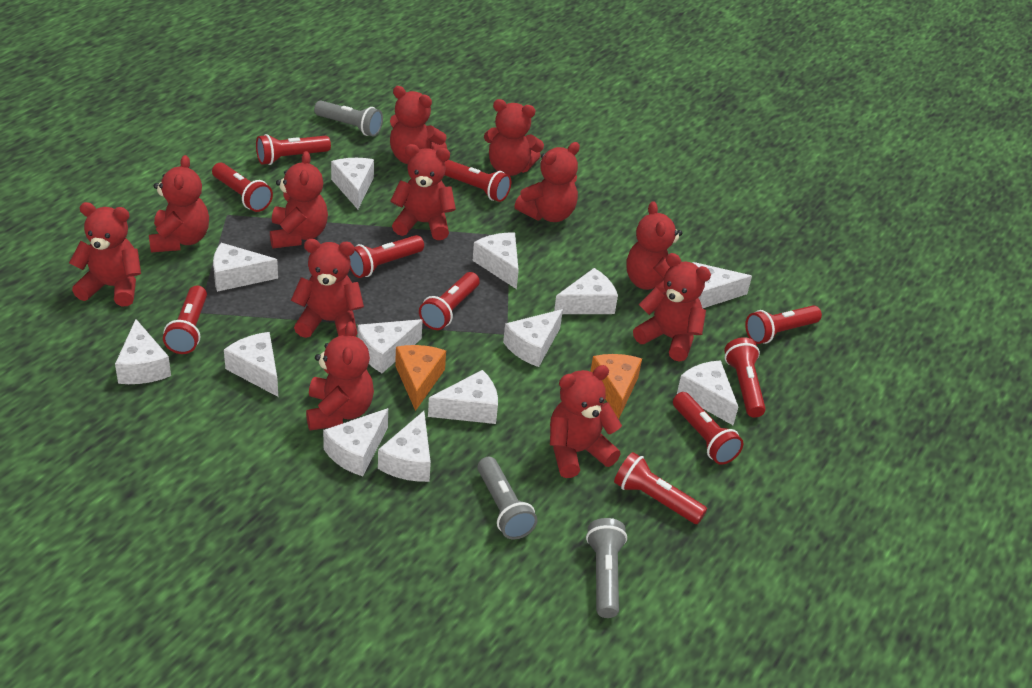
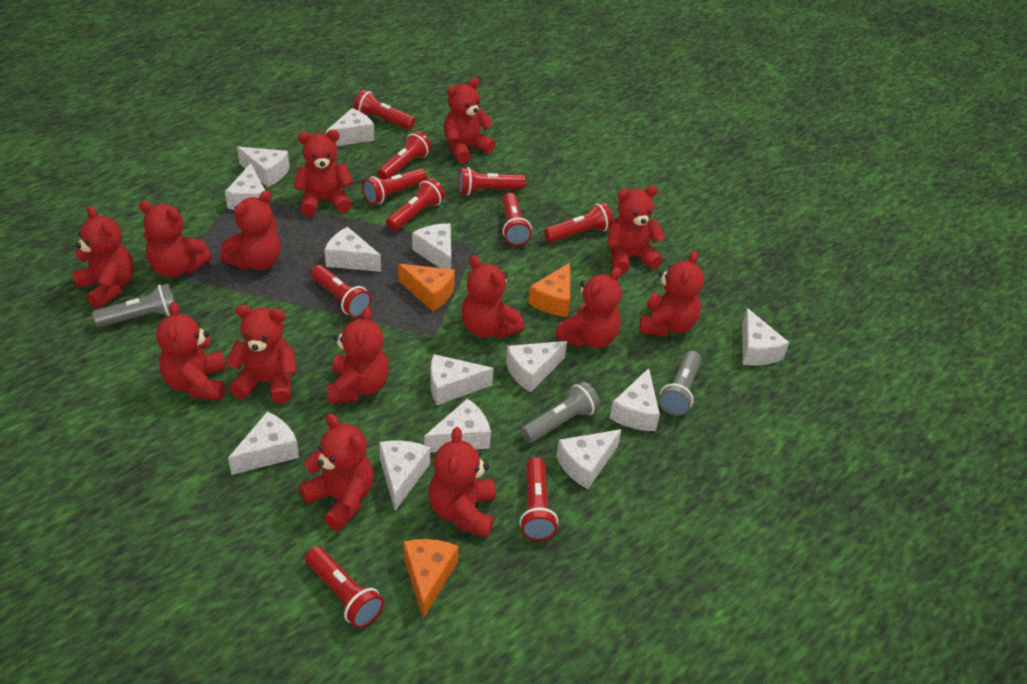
orange cheese: [395,345,446,411] [590,354,642,419] = 2 -> [398,264,455,311] [403,539,459,619] [528,263,570,317] = 3
red teddy bear: [69,202,141,306] [149,155,209,252] [270,151,328,248] [291,239,364,338] [306,322,374,430] [390,86,447,164] [390,144,456,240] [484,99,544,176] [514,142,580,222] [550,365,622,478] [626,201,682,293] [633,253,711,362] = 12 -> [72,206,134,309] [139,201,212,278] [156,302,226,401] [220,190,281,270] [226,305,297,404] [294,130,353,216] [299,414,374,531] [327,307,389,403] [429,427,496,537] [444,78,496,164] [461,255,524,339] [555,267,622,348] [607,185,665,274] [639,251,704,336] = 14

